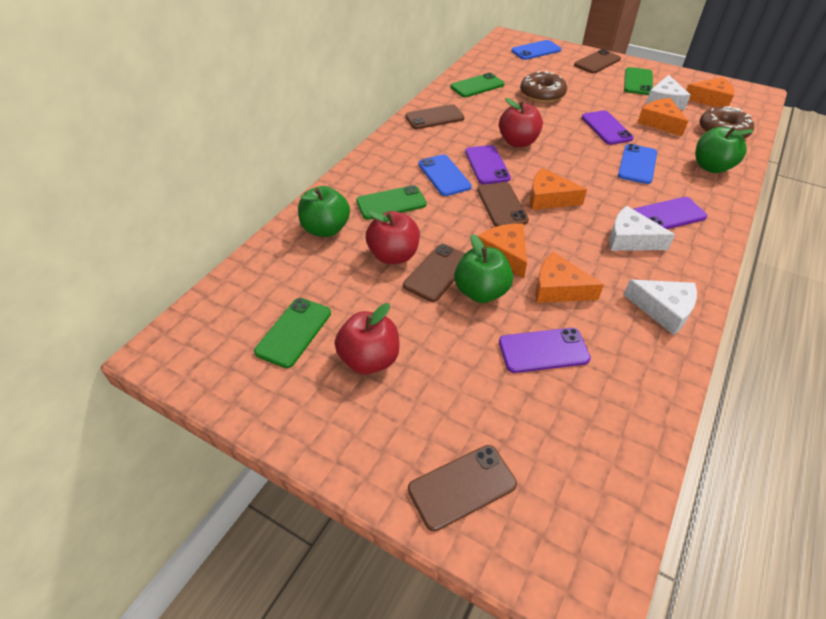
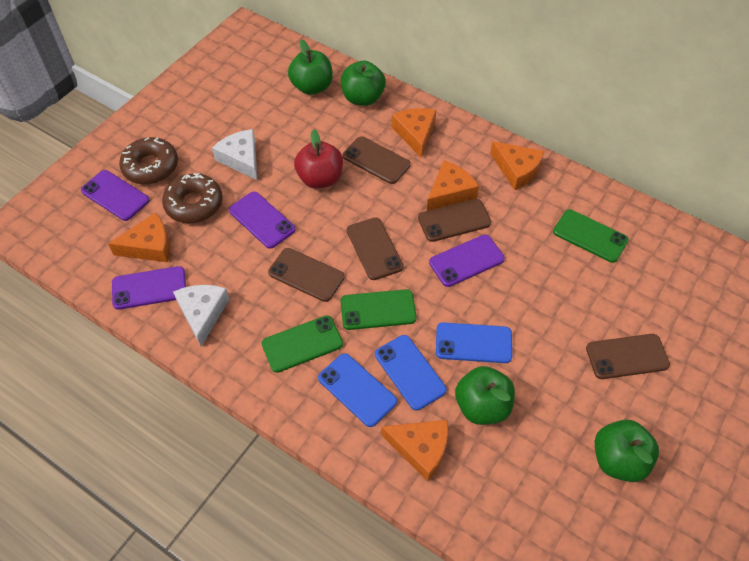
green apple: [298,186,350,237] [454,234,513,303] [695,126,754,173] = 3 -> [288,40,333,95] [341,61,386,106] [455,366,515,425] [595,420,659,482] = 4
green phone: [254,298,331,368] [356,185,427,220] [450,73,504,97] [624,67,653,95] = 4 -> [262,315,343,373] [340,289,417,330] [553,209,629,263] = 3
red apple: [335,303,400,374] [366,210,420,264] [499,98,543,147] = 3 -> [294,129,343,189] = 1
white cheese: [609,206,675,251] [624,280,697,335] [646,75,690,110] = 3 -> [173,285,230,347] [212,129,257,180] = 2

